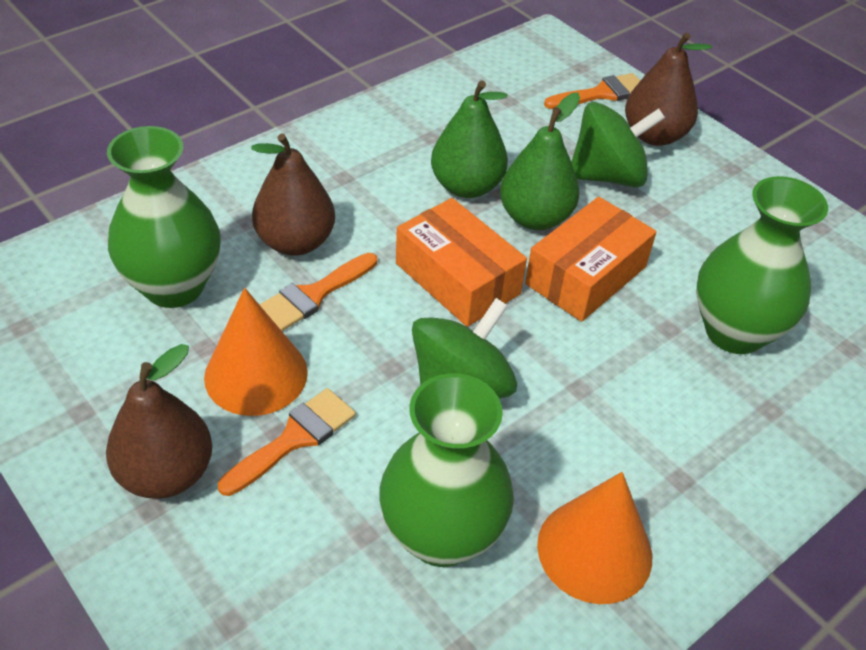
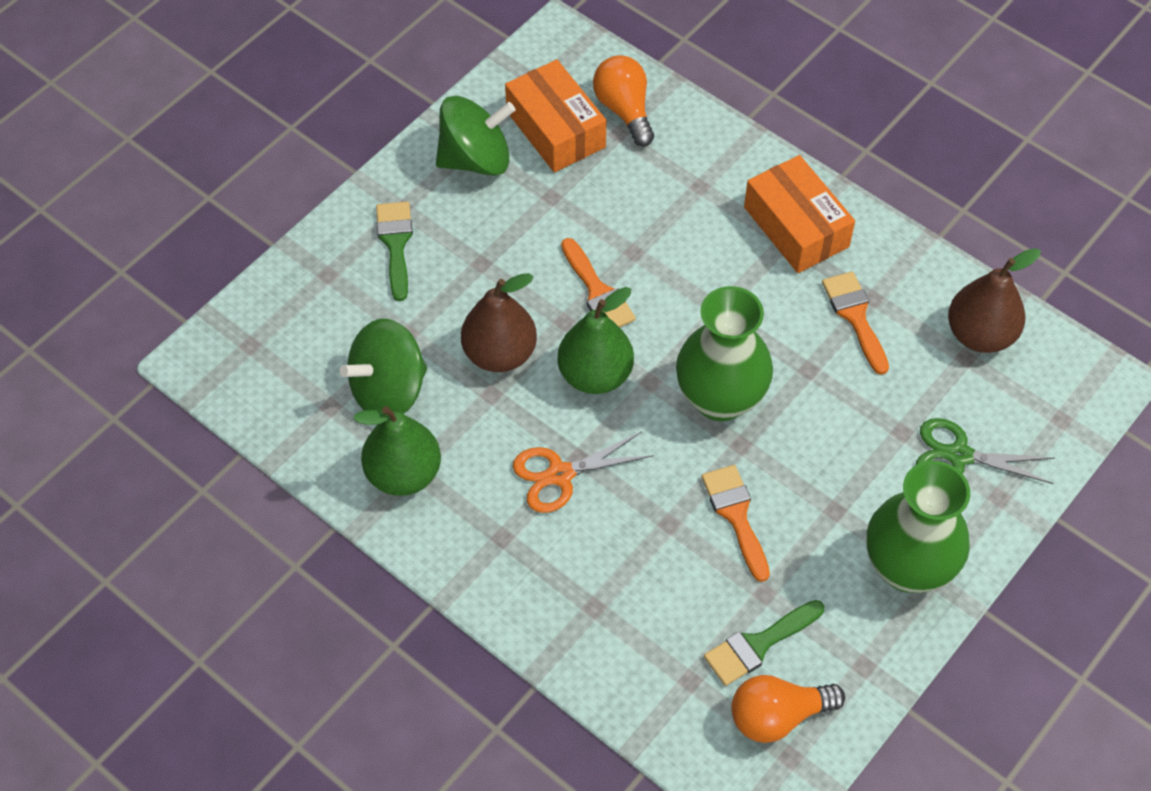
brown pear: [106,344,212,499] [251,133,335,256] [625,33,712,146] = 3 -> [461,273,537,372] [948,248,1041,353] = 2
green brush: none = 0 -> [376,201,413,301] [704,600,824,686] = 2
green scissors: none = 0 -> [916,418,1055,484] = 1
green vase: [107,126,221,308] [379,373,514,567] [696,176,828,354] = 3 -> [676,286,773,421] [867,461,970,593] = 2
orange cone: [204,288,308,416] [537,472,652,604] = 2 -> none = 0
orange light bulb: none = 0 -> [593,55,654,146] [732,675,845,743] = 2
orange scissors: none = 0 -> [513,432,654,513] = 1

